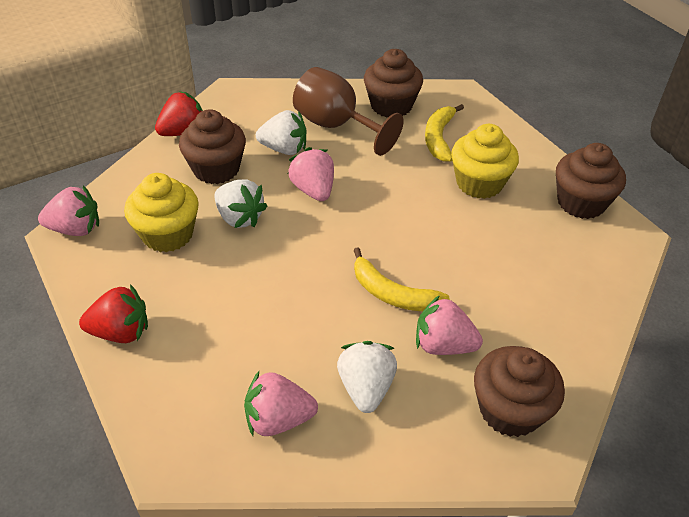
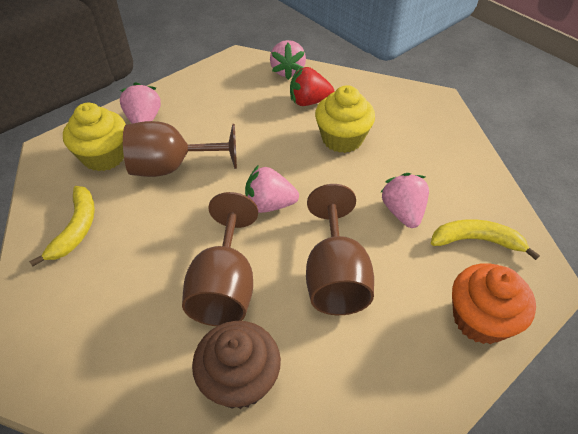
brown cupcake: [179,109,246,184] [364,49,423,118] [474,346,565,437] [556,143,626,219] = 4 -> [192,321,281,409] = 1
brown goblet: [293,67,403,156] = 1 -> [123,121,237,177] [182,192,258,326] [306,184,374,315] = 3
orange cupcake: none = 0 -> [452,263,536,344] = 1
red strawberry: [79,284,148,343] [155,91,203,136] = 2 -> [290,67,334,106] = 1
white strawberry: [214,179,267,228] [256,110,307,155] [337,341,397,413] = 3 -> none = 0

